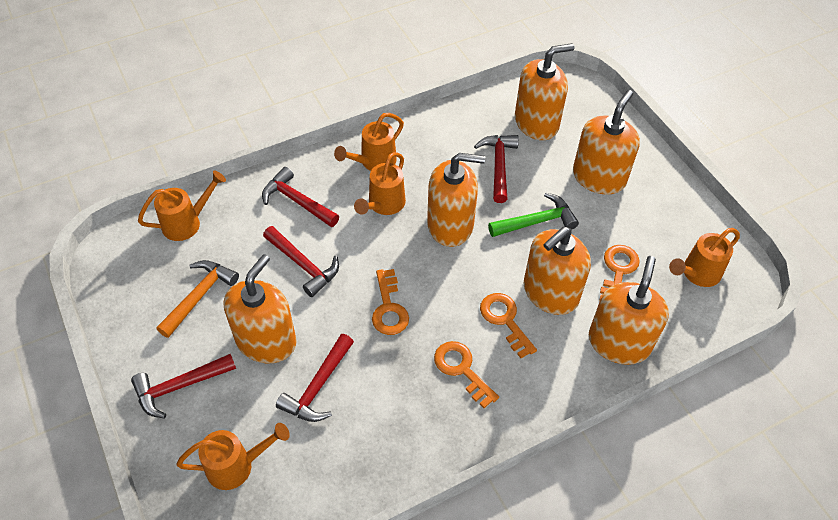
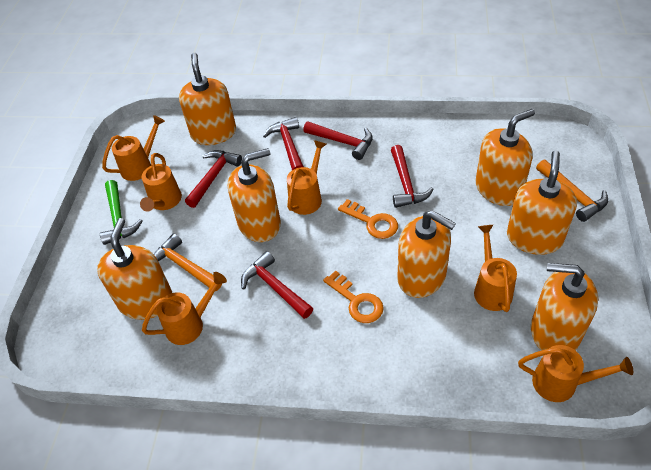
orange hammer: [156,260,239,338] = 1 -> [154,233,222,291] [536,160,608,222] = 2
orange key: [372,269,409,335] [434,341,499,408] [480,293,537,358] [599,245,640,301] = 4 -> [323,270,384,323] [338,199,398,239] = 2
orange soap dispenser: [224,254,297,363] [427,153,485,247] [515,43,574,140] [523,227,591,315] [573,90,640,195] [589,256,669,365] = 6 -> [97,218,172,320] [179,53,236,145] [228,148,281,242] [397,210,456,298] [476,109,535,206] [507,150,577,255] [531,263,598,351] = 7
orange watering can: [138,171,226,241] [176,423,290,490] [334,113,404,171] [354,152,406,215] [669,228,740,287] = 5 -> [102,115,165,181] [140,153,182,212] [142,272,227,345] [287,140,326,215] [474,225,517,312] [518,345,633,402] = 6

